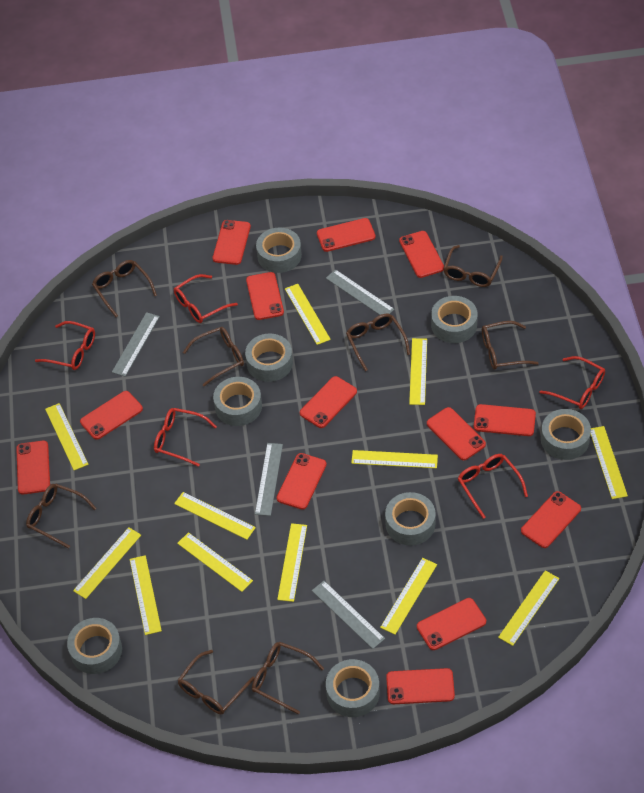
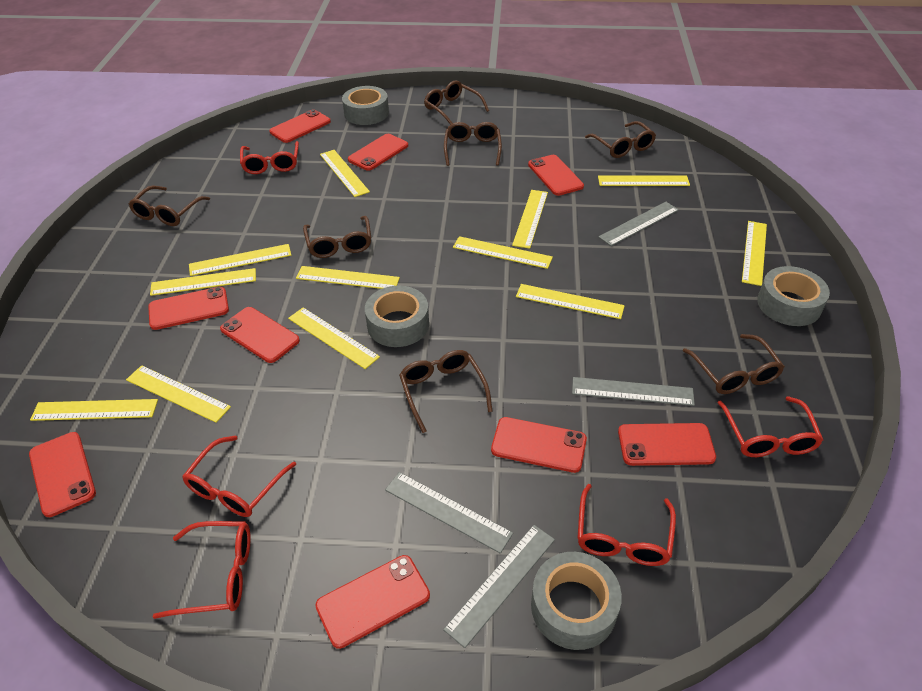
brown glasses: [26,483,96,549] [92,260,157,317] [178,650,255,715] [183,327,244,386] [252,642,324,715] [346,314,410,371] [443,245,503,287] [482,321,539,370] = 8 -> [129,185,210,226] [303,216,371,258] [399,350,493,433] [424,80,489,125] [444,122,502,166] [585,121,656,158] [683,334,785,394] = 7
grey tape: [67,618,122,674] [213,377,262,426] [245,333,293,382] [256,228,302,273] [326,659,380,717] [385,492,436,545] [431,296,478,343] [541,409,591,460] = 8 -> [342,86,389,125] [365,286,429,347] [531,552,622,650] [757,266,830,326] = 4
red phone: [16,441,50,495] [80,391,143,440] [213,220,251,265] [246,272,284,320] [277,453,327,510] [300,376,357,428] [317,218,376,252] [386,668,455,704] [399,231,444,278] [417,598,486,650] [427,407,486,460] [474,404,536,436] [521,491,581,548] = 13 -> [29,432,96,517] [148,287,229,330] [220,307,300,363] [269,109,331,143] [315,555,430,649] [348,134,408,171] [491,417,587,473] [528,155,584,196] [618,423,716,466] = 9

